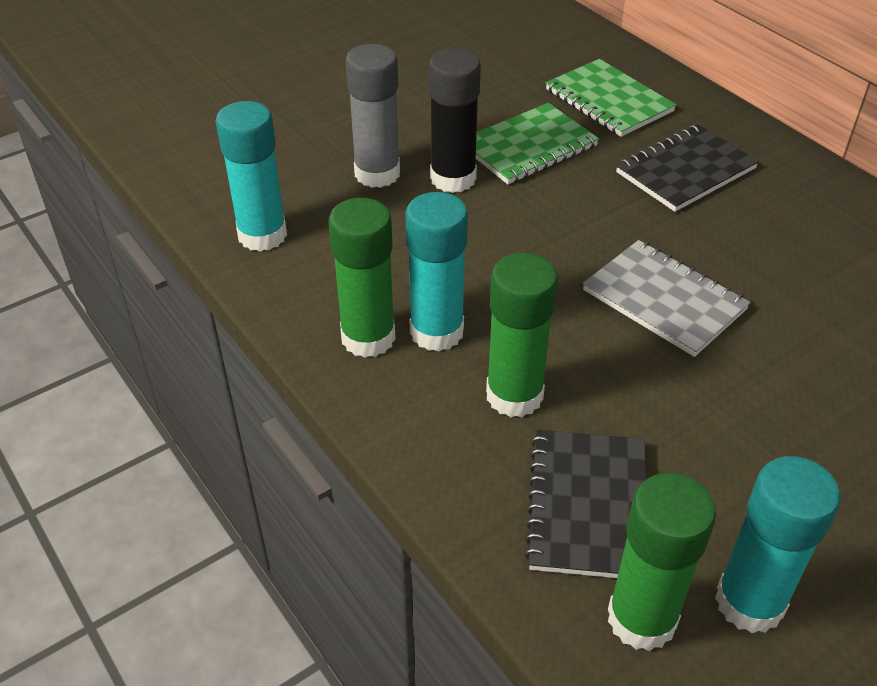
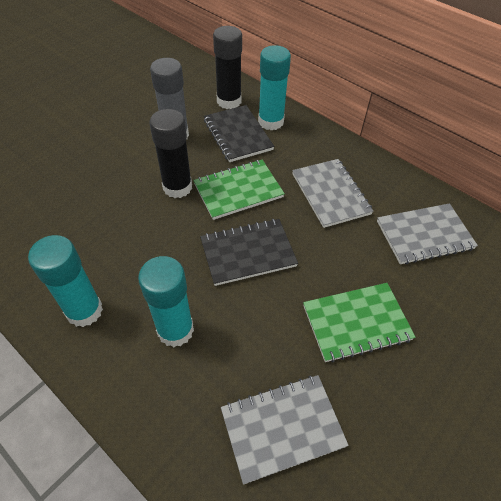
black glue stick: [429,48,481,193] = 1 -> [149,109,192,198] [213,26,242,109] = 2
green glue stick: [329,198,396,358] [486,253,558,417] [608,473,716,651] = 3 -> none = 0
grey notebook: [583,240,751,357] = 1 -> [221,375,349,484] [292,159,373,228] [377,203,478,265] = 3

